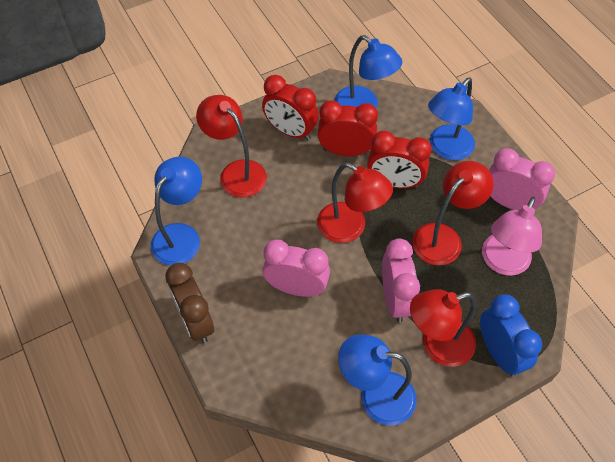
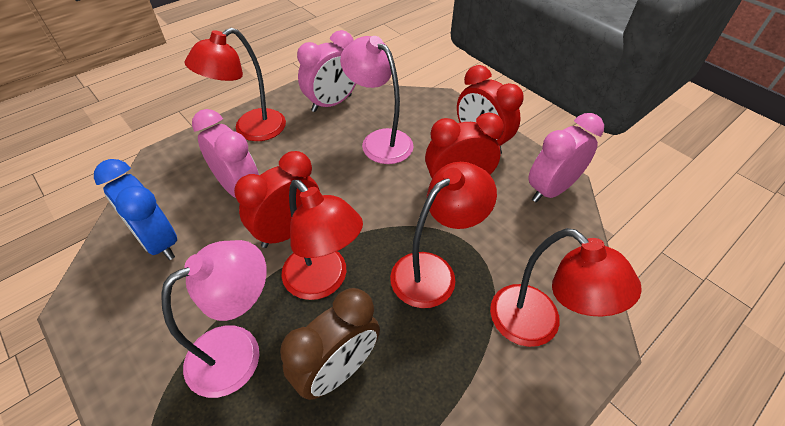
blue lamp: [151,157,202,265] [335,35,402,108] [338,334,417,426] [428,78,475,160] = 4 -> none = 0
pink lamp: [482,197,542,276] = 1 -> [161,240,267,398] [340,36,414,164] = 2

